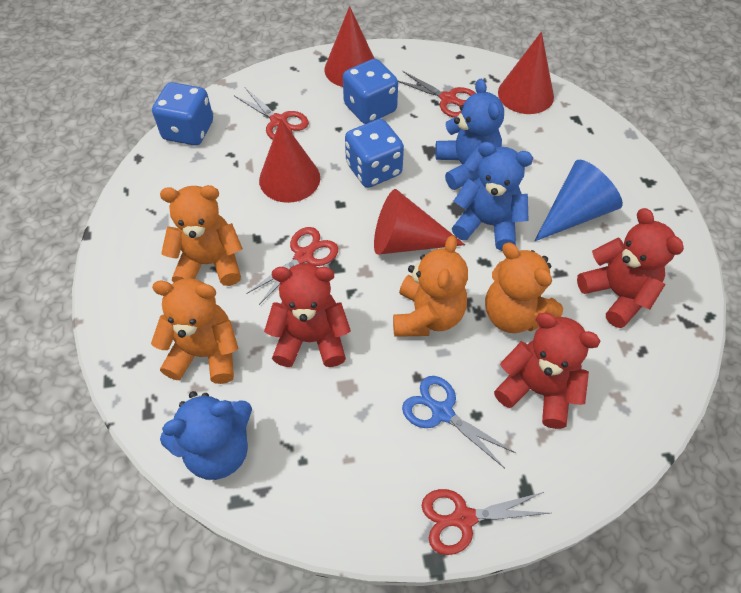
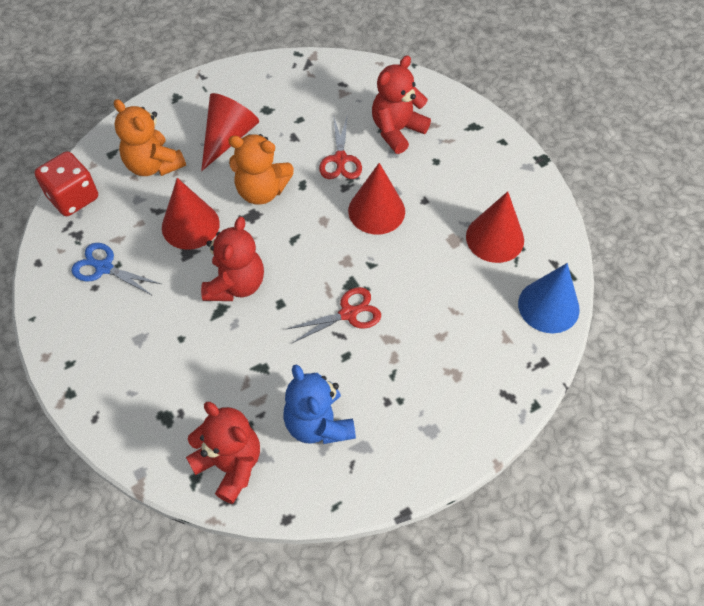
blue dice: [152,82,213,146] [343,59,398,124] [345,119,404,188] = 3 -> none = 0
blue teddy bear: [160,391,252,480] [435,79,504,190] [452,142,533,251] = 3 -> [283,365,356,444] = 1
orange teddy bear: [151,278,239,384] [160,185,243,286] [393,235,468,337] [485,243,563,333] = 4 -> [114,99,186,176] [228,134,294,205] = 2
red dice: none = 0 -> [35,151,98,216] = 1
red scissors: [234,88,309,140] [246,227,338,305] [398,71,475,118] [422,489,549,555] = 4 -> [285,287,381,343] [319,115,362,179] = 2

